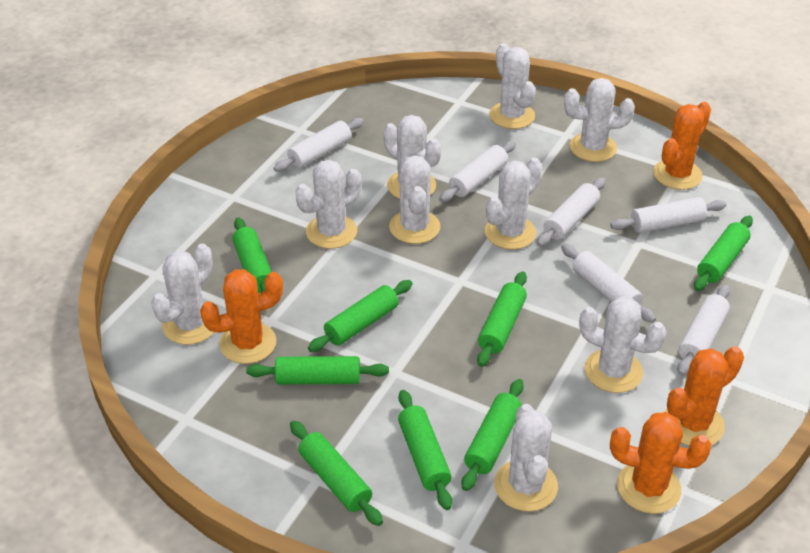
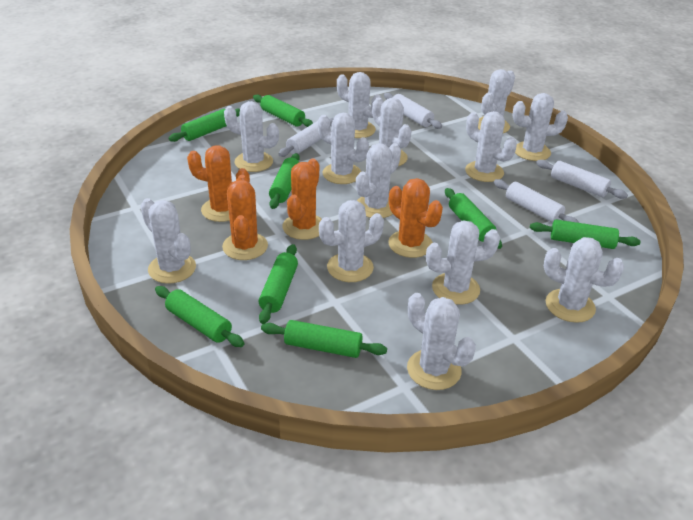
white cactus: [151,244,214,345] [295,160,361,249] [383,115,441,199] [389,155,440,244] [485,158,542,250] [489,43,536,129] [494,404,558,511] [564,78,635,162] [579,297,667,393] = 9 -> [140,198,196,284] [224,101,279,172] [318,113,369,184] [319,200,384,282] [337,72,383,138] [356,143,401,218] [372,98,412,166] [407,293,476,390] [426,220,500,305] [465,111,517,182] [478,69,515,133] [512,93,568,161] [544,237,624,323] = 13
white rolling pin: [273,118,364,172] [440,141,516,202] [537,178,606,246] [561,244,656,323] [610,197,727,233] [677,284,730,376] = 6 -> [278,118,334,157] [384,93,442,129] [494,179,579,223] [536,160,628,199] = 4

